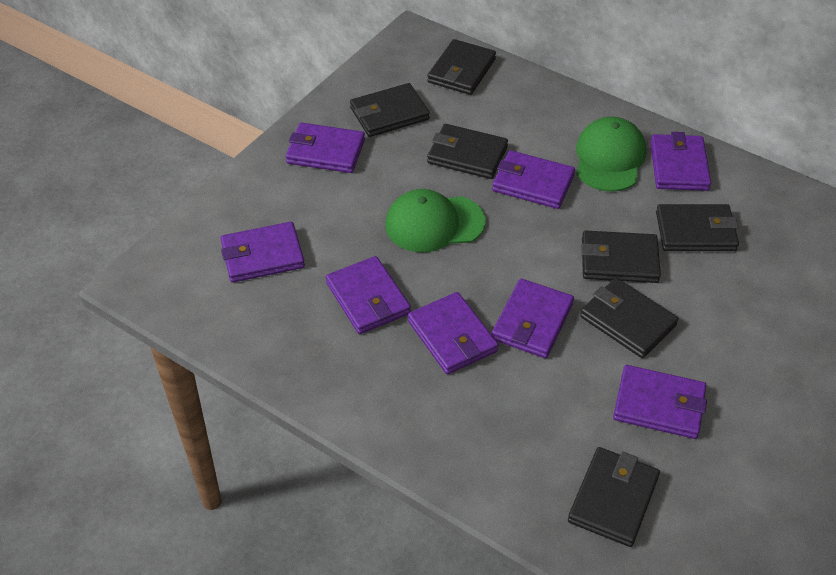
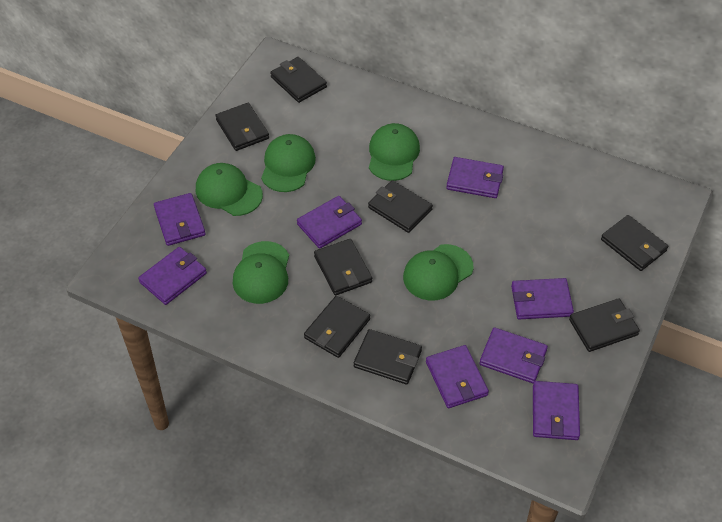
black wallet: [350,83,430,137] [427,39,496,95] [427,124,508,179] [568,447,660,547] [580,278,679,358] [581,231,661,283] [656,204,739,251] = 7 -> [215,103,269,151] [270,57,327,103] [304,296,370,358] [314,239,372,295] [354,329,422,384] [368,180,433,233] [569,298,640,352] [601,215,668,271] = 8
green cap: [385,189,486,252] [576,117,646,192] = 2 -> [196,163,263,216] [233,241,289,304] [261,134,316,192] [369,123,420,181] [403,244,474,301] = 5

